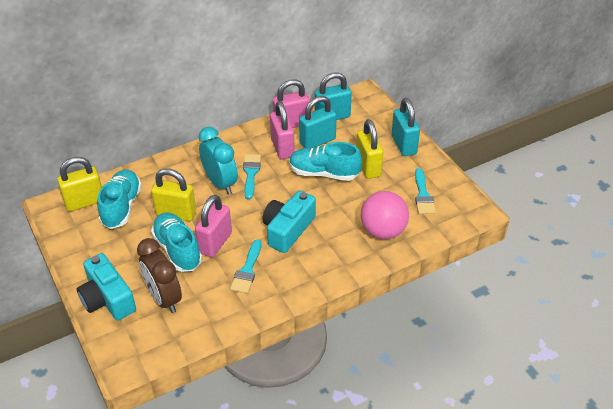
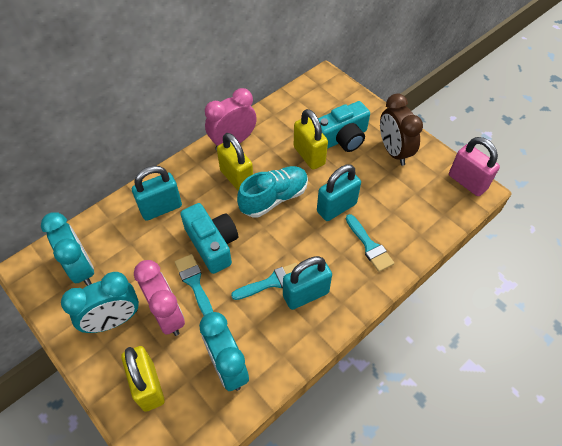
pink ball: [361,191,409,239] = 1 -> none = 0
pink clock: none = 0 -> [134,260,185,336] [205,88,257,150] = 2
pink padlock: [195,195,232,257] [270,101,295,159] [273,79,310,128] = 3 -> [449,137,500,196] = 1
turquoise clock: [198,127,238,195] = 1 -> [41,212,94,286] [61,272,139,333] [199,312,249,391] = 3
turquoise shoe: [97,169,142,229] [151,212,202,272] [289,142,362,181] = 3 -> [237,166,308,218] = 1

